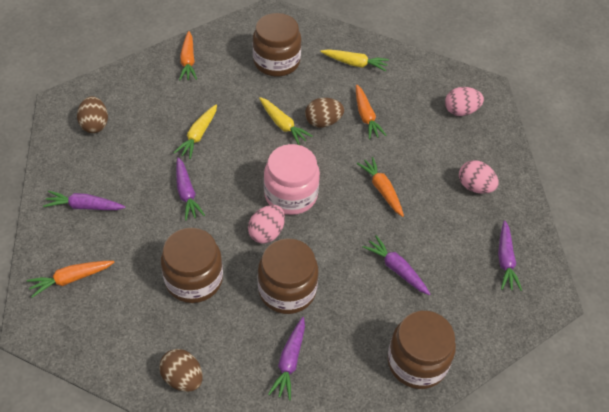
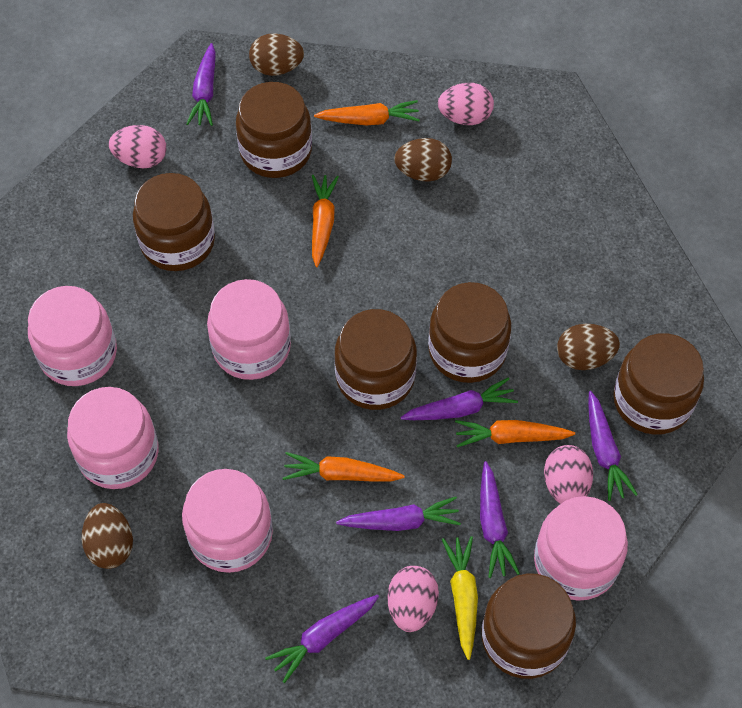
brown egg: [77,96,108,133] [159,349,203,392] [305,98,344,128] = 3 -> [82,503,133,569] [249,33,304,76] [394,138,452,182] [557,324,620,370] = 4
brown jar: [161,228,223,303] [253,13,301,76] [258,239,318,314] [387,311,456,389] = 4 -> [133,173,215,271] [236,82,312,178] [334,309,417,410] [428,282,511,383] [482,573,576,679] [613,333,704,435] = 6
pink egg: [248,205,285,243] [445,87,484,116] [459,160,498,194] = 3 -> [109,125,166,168] [388,566,439,632] [438,83,494,125] [544,445,593,504] = 4
pink jar: [264,144,320,215] = 1 -> [28,286,117,386] [67,387,158,489] [182,469,273,573] [207,279,291,380] [534,496,628,601] = 5
purple carrot: [43,191,125,210] [176,157,205,220] [268,317,305,400] [362,235,430,295] [498,221,522,291] = 5 -> [186,43,216,126] [265,595,379,683] [336,497,461,531] [400,377,518,420] [480,461,520,578] [588,391,638,501] = 6
yellow carrot: [173,104,217,159] [259,97,313,145] [320,49,389,71] = 3 -> [442,536,478,660] = 1

